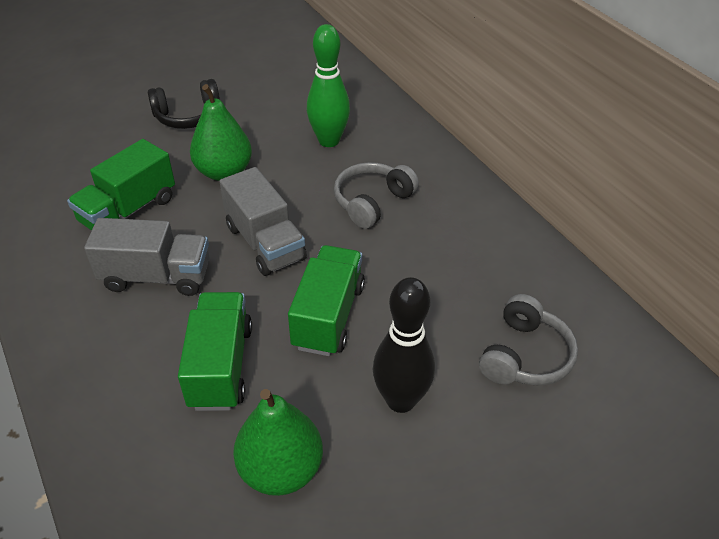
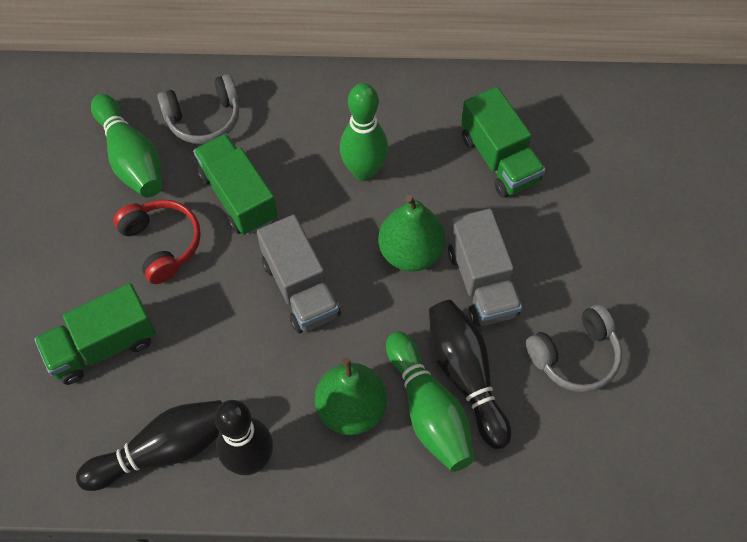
black bowling pin: [373,277,435,413] = 1 -> [76,400,223,491] [214,400,273,475] [429,300,511,449] = 3
black headphones: [148,79,220,129] = 1 -> none = 0
green bowling pin: [307,24,350,147] = 1 -> [91,94,162,197] [340,83,388,181] [386,331,475,472] = 3
red headphones: none = 0 -> [113,200,201,284] = 1

